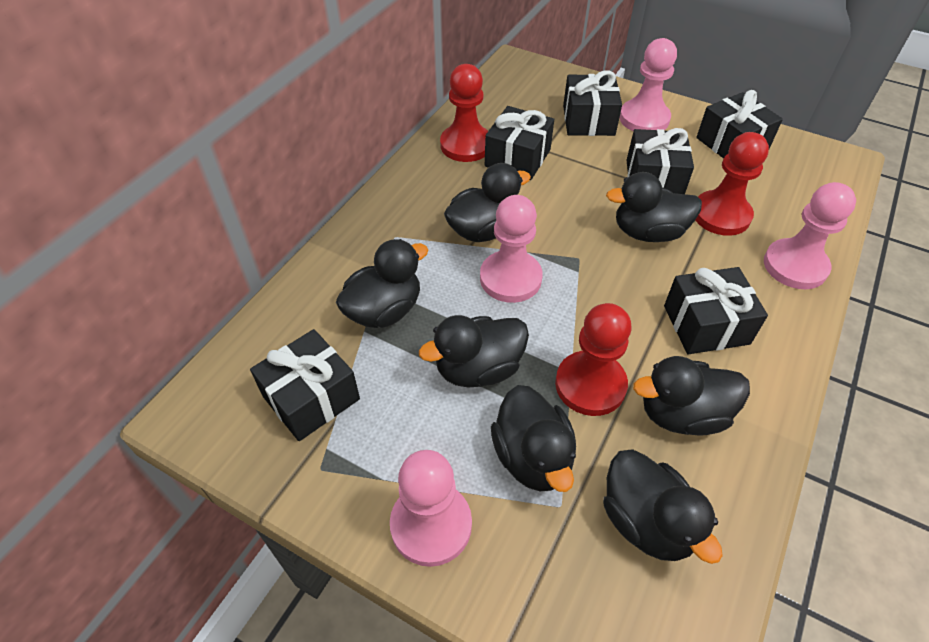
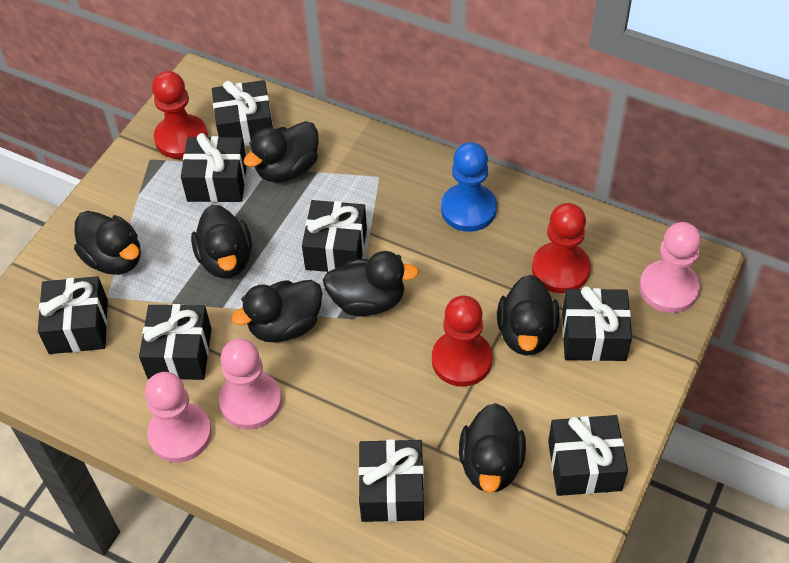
black gift: [250,329,360,441] [485,106,554,180] [563,70,622,136] [627,128,694,194] [664,267,768,354] [696,90,783,159] = 6 -> [38,276,108,354] [139,304,212,380] [181,133,247,202] [212,80,273,146] [302,200,367,272] [358,439,424,522] [548,415,628,496] [562,286,632,361] = 8
blue pawn: none = 0 -> [441,142,497,232] = 1
pink pawn: [390,450,472,567] [480,195,543,303] [620,38,677,131] [764,182,856,289] = 4 -> [145,372,212,462] [219,339,282,429] [640,222,701,313] = 3

